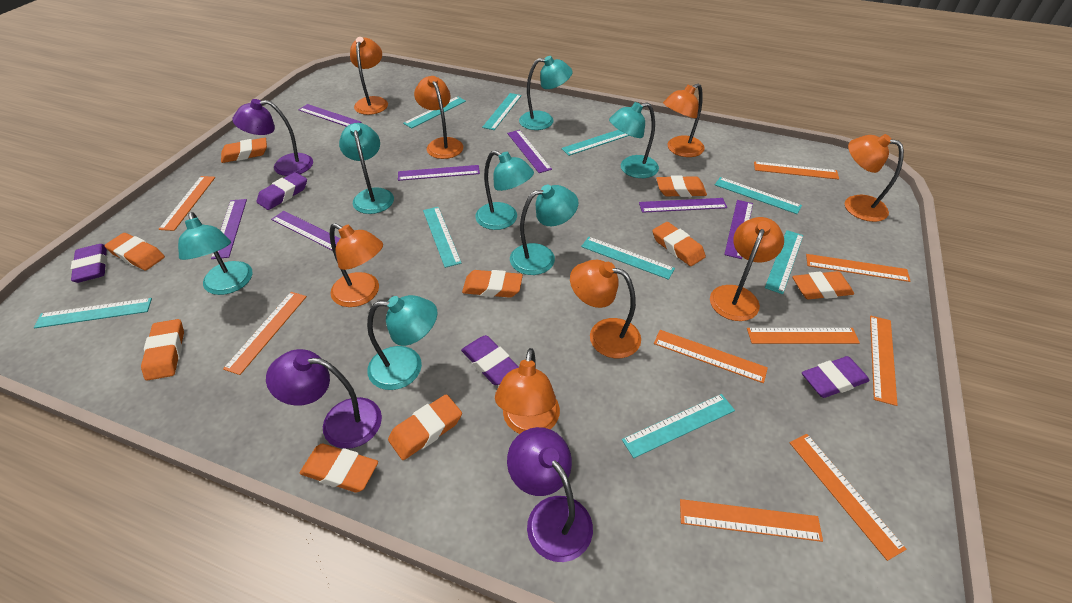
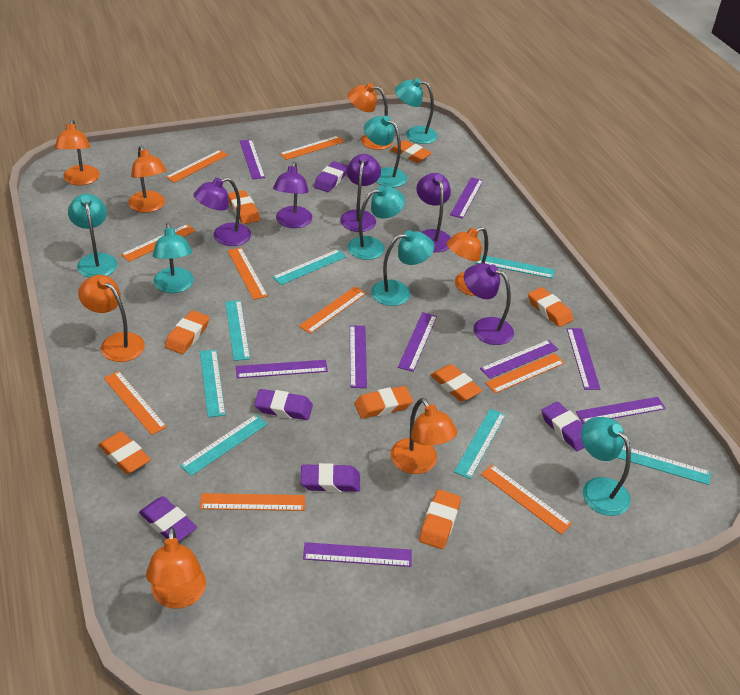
orange eraser: [104,233,165,271] [141,319,184,381] [221,138,267,163] [300,444,378,493] [388,394,462,460] [462,270,523,298] [652,222,706,266] [656,175,707,197] [792,271,854,299] = 9 -> [98,431,151,474] [165,310,209,354] [228,190,260,224] [354,386,413,419] [390,140,432,163] [419,489,461,549] [431,364,482,402] [528,287,574,327] = 8
orange lamp: [330,223,383,307] [350,37,388,115] [414,76,463,159] [495,348,560,434] [570,260,641,358] [663,84,705,157] [710,217,784,321] [845,134,904,222] = 8 -> [55,119,100,185] [78,275,145,362] [128,146,167,213] [146,527,206,609] [348,83,393,150] [391,398,457,474] [446,227,488,296] = 7
purple eraser: [71,244,107,283] [257,172,307,210] [461,335,519,385] [802,356,870,398] = 4 -> [139,497,197,542] [254,389,313,420] [301,463,360,492] [314,161,348,192] [542,401,585,451] = 5
purple lamp: [233,99,313,176] [266,349,382,449] [507,427,593,562] = 3 -> [193,177,251,246] [273,162,312,228] [340,154,381,232] [416,173,451,252] [464,263,514,345] = 5
purple ruler: [211,199,247,259] [271,211,340,250] [298,104,362,127] [398,165,480,181] [507,130,552,173] [639,198,727,213] [724,200,753,259] = 7 -> [236,360,328,378] [240,139,265,179] [303,542,412,567] [350,325,367,388] [398,312,437,372] [450,177,483,219] [480,340,558,379] [567,328,600,390] [576,397,666,424] = 9
turquoise ruler: [34,298,152,328] [403,97,466,128] [423,207,462,268] [482,93,522,130] [561,130,630,156] [581,237,675,280] [622,394,735,458] [715,177,802,214] [765,230,803,294] = 9 -> [180,415,267,476] [200,349,225,417] [225,300,250,361] [273,249,347,285] [454,408,506,479] [475,255,555,279] [616,446,711,485] = 7

